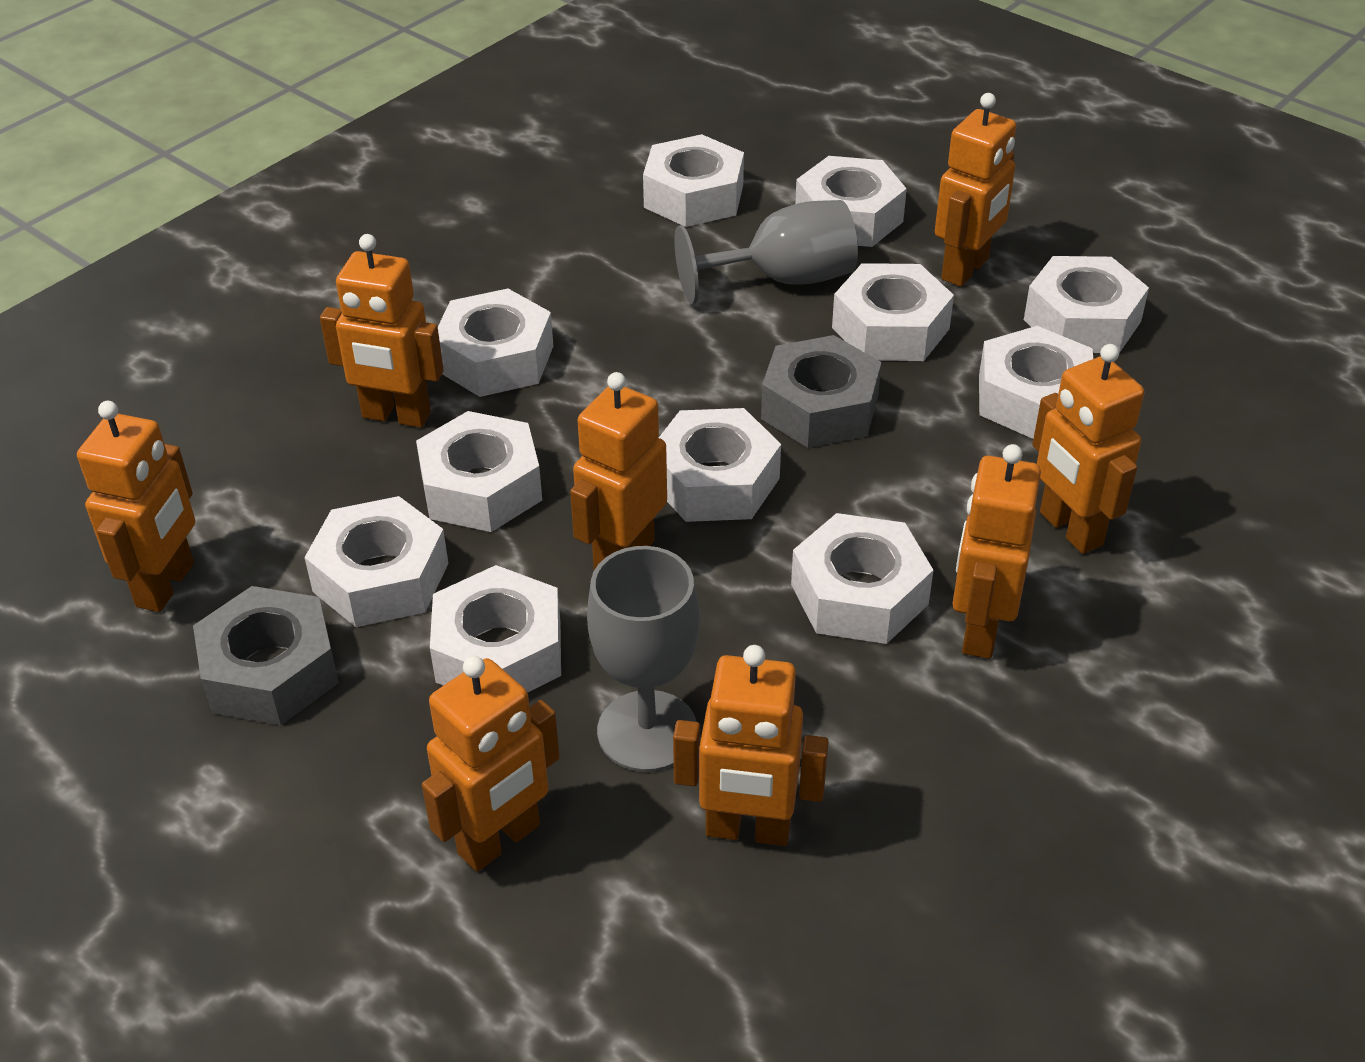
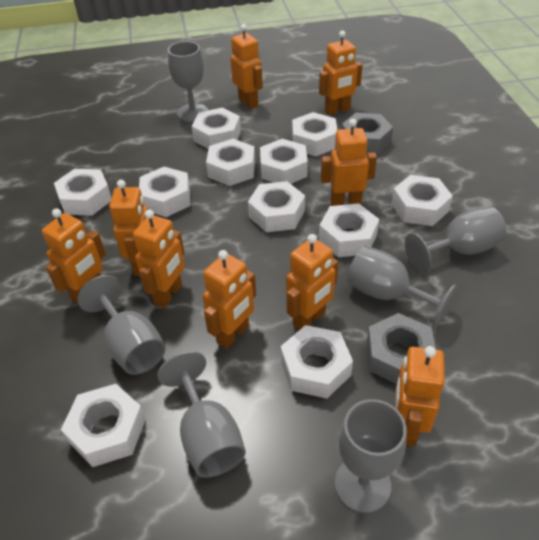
grey goblet: [587,546,700,772] [674,200,858,304] = 2 -> [77,275,165,375] [157,351,246,478] [168,41,208,122] [335,399,406,513] [347,246,457,327] [405,206,507,274] = 6
orange robot: [77,401,195,612] [320,234,444,428] [422,656,560,872] [570,372,667,570] [673,645,829,846] [935,93,1016,287] [952,444,1041,659] [1032,344,1144,554] = 8 -> [42,208,106,305] [109,180,148,276] [133,210,185,308] [203,250,256,349] [230,24,263,109] [286,234,338,330] [319,31,363,116] [321,119,377,206] [395,346,445,446] = 9

